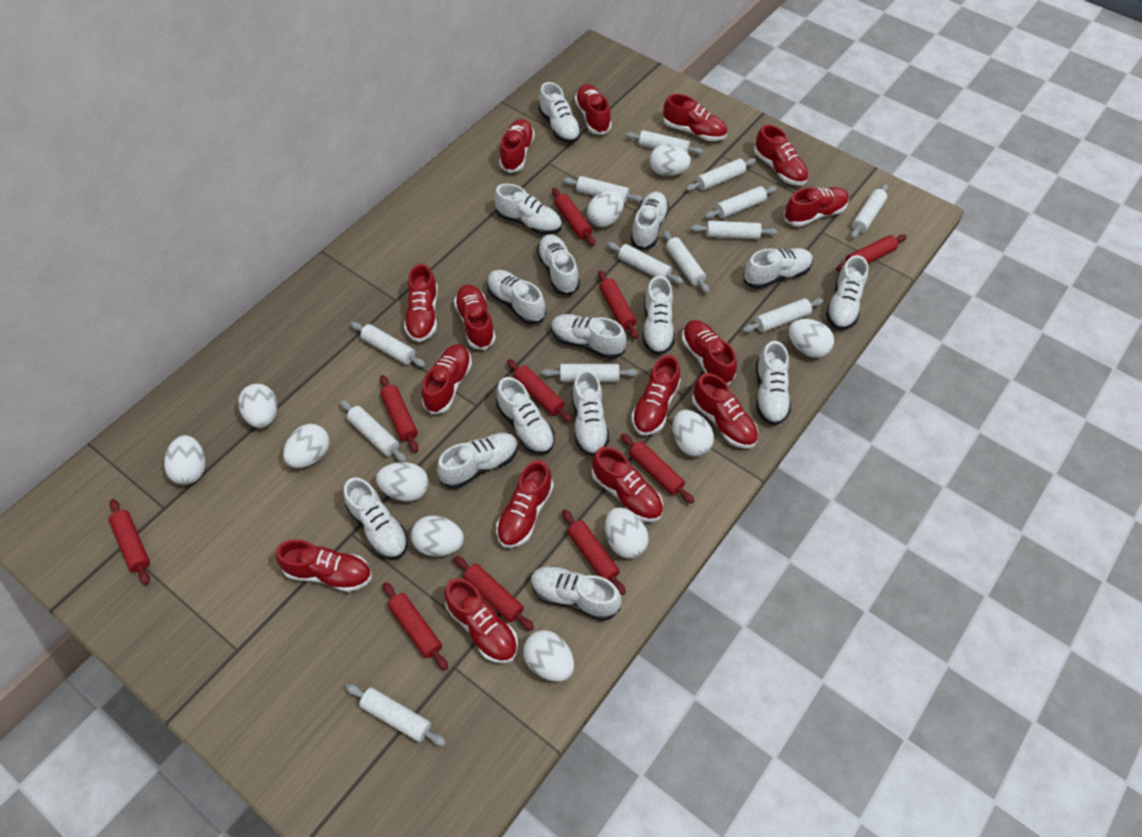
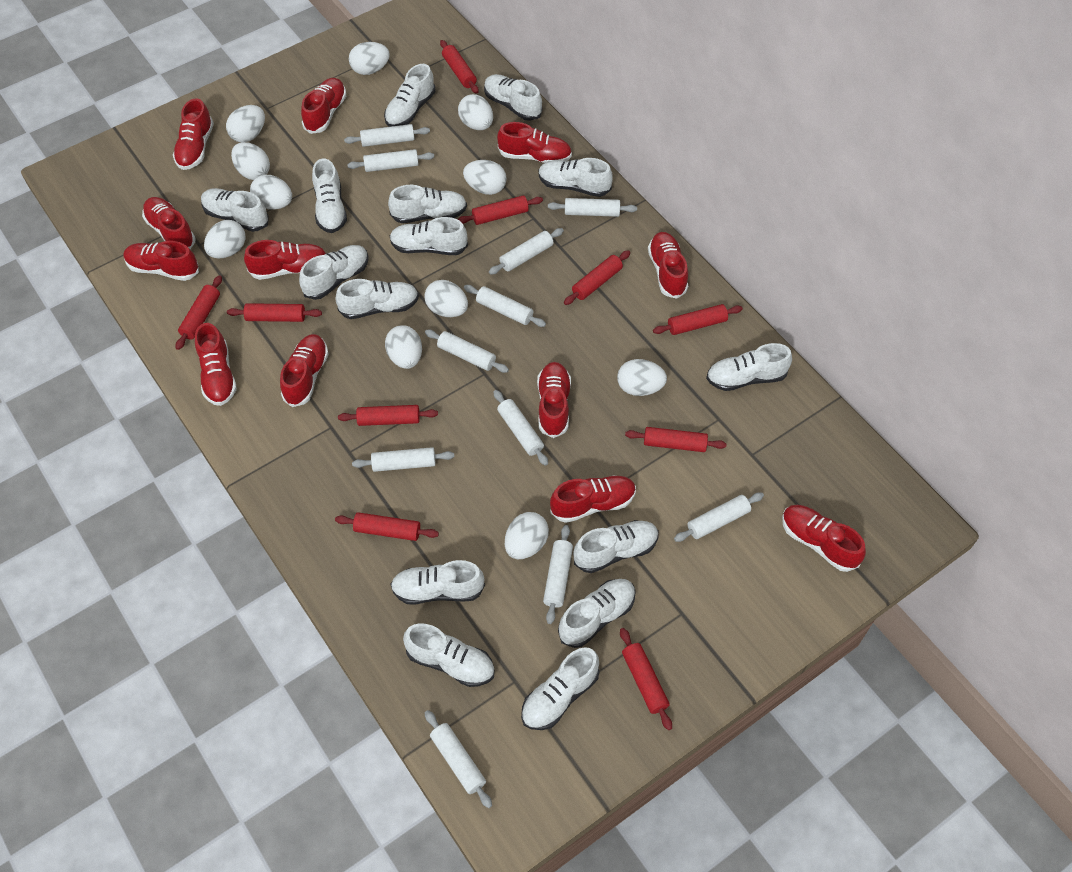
red shoe: [276,539,372,592] [404,264,438,342] [422,344,472,414] [444,578,518,664] [454,285,496,350] [496,460,554,548] [499,119,535,173] [575,84,612,135] [592,447,663,522] [631,355,681,435] [663,94,727,141] [682,320,737,386] [692,373,758,449] [754,125,809,186] [784,187,849,227] = 15 -> [123,241,199,281] [142,197,196,249] [173,98,214,170] [195,323,237,406] [244,240,326,280] [280,334,329,407] [301,78,346,134] [497,122,572,163] [537,362,571,438] [550,475,636,523] [648,232,688,299] [782,505,866,572] = 12
white rolling pin: [340,400,406,462] [346,684,446,746] [351,322,426,367] [542,364,637,382] [563,176,643,203] [607,242,683,284] [625,130,704,155] [663,231,710,293] [686,158,756,191] [690,221,777,239] [705,186,777,219] [743,298,823,333] [851,184,888,239] = 13 -> [344,124,430,147] [347,149,434,172] [352,447,454,472] [425,330,509,373] [425,710,492,808] [464,285,546,327] [489,228,564,274] [494,390,548,466] [543,525,573,624] [548,198,637,217] [674,493,764,542] = 11

